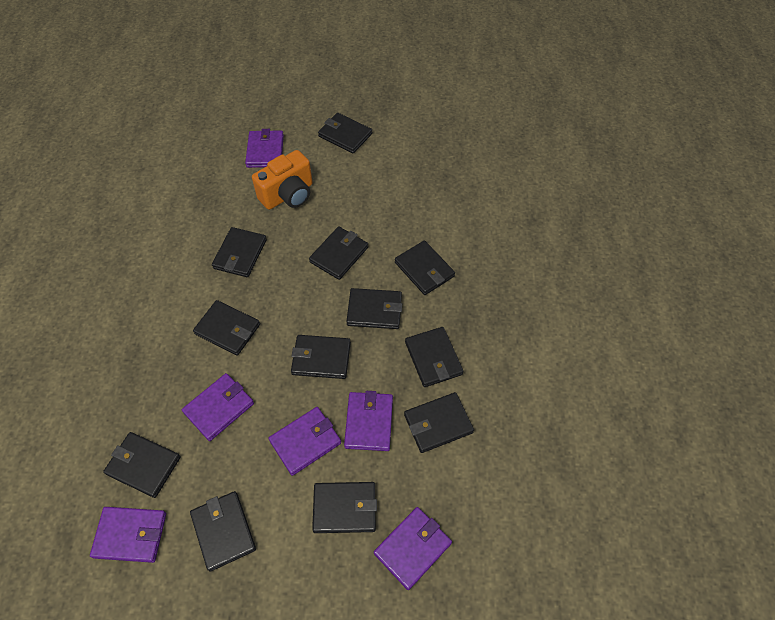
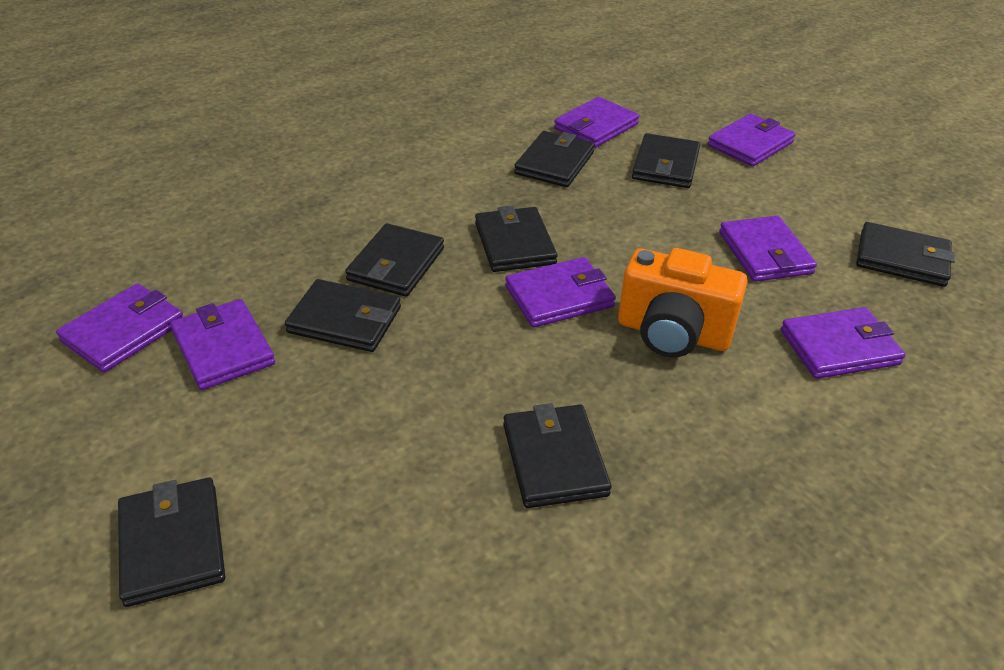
black wallet: [103,432,181,498] [190,491,256,572] [193,300,260,355] [212,227,267,277] [291,335,351,379] [309,226,368,280] [312,482,377,533] [318,113,372,154] [346,288,402,329] [395,240,455,295] [404,392,474,453] [405,327,464,387] = 12 -> [118,477,225,607] [285,279,401,352] [345,223,444,297] [475,206,557,272] [503,403,611,508] [514,131,595,187] [632,133,700,188] [856,222,955,287] = 8
purple wallet: [90,507,166,563] [182,373,254,441] [245,129,284,168] [268,407,341,476] [344,391,393,451] [374,507,452,590] = 6 -> [56,283,183,372] [170,299,275,390] [505,257,616,328] [554,97,639,148] [708,113,795,167] [719,216,817,282] [781,307,905,379] = 7

